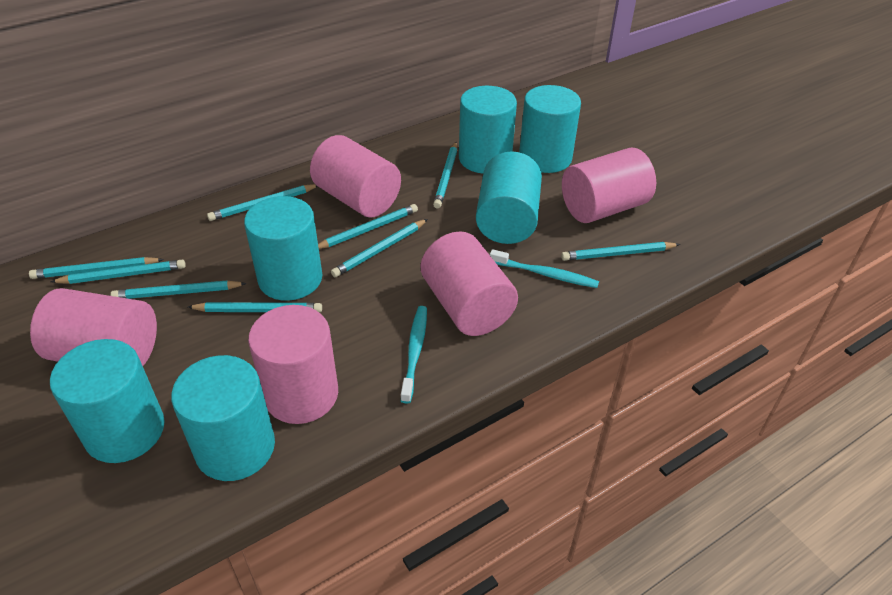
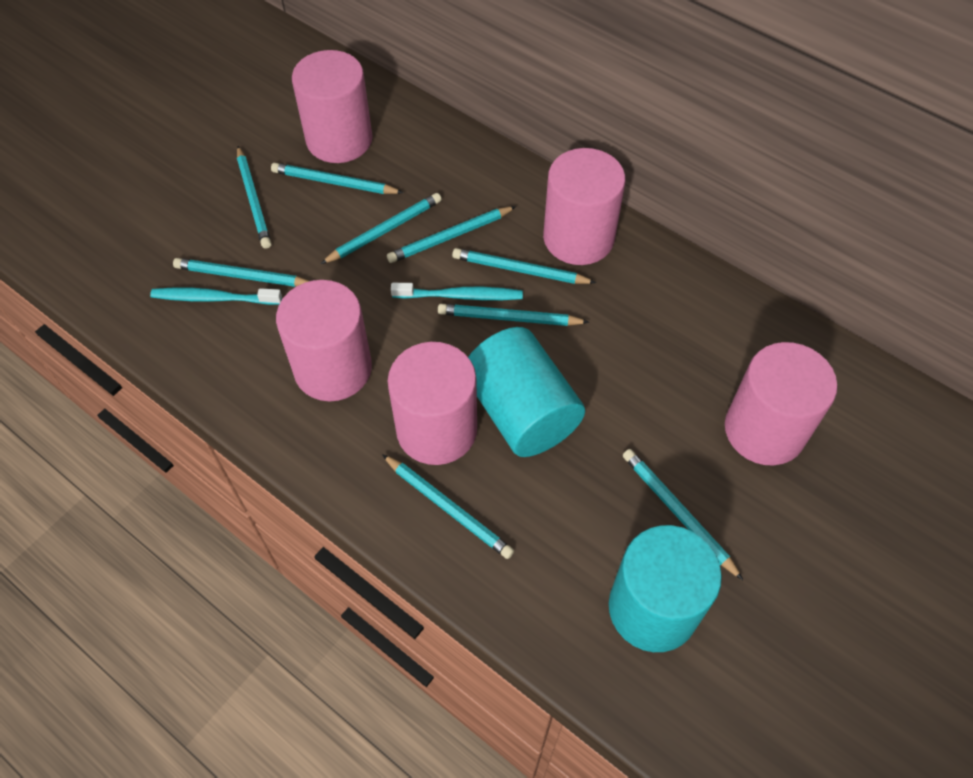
turquoise cylinder: [50,339,165,463] [171,355,275,481] [244,196,322,301] [459,86,517,173] [476,151,542,244] [519,85,581,173] = 6 -> [468,327,585,457] [609,525,722,652] = 2

